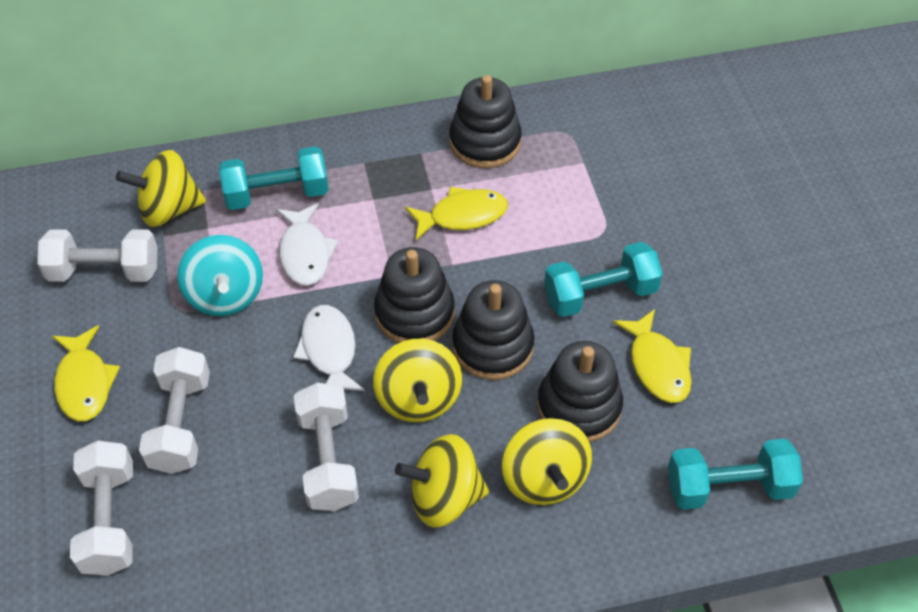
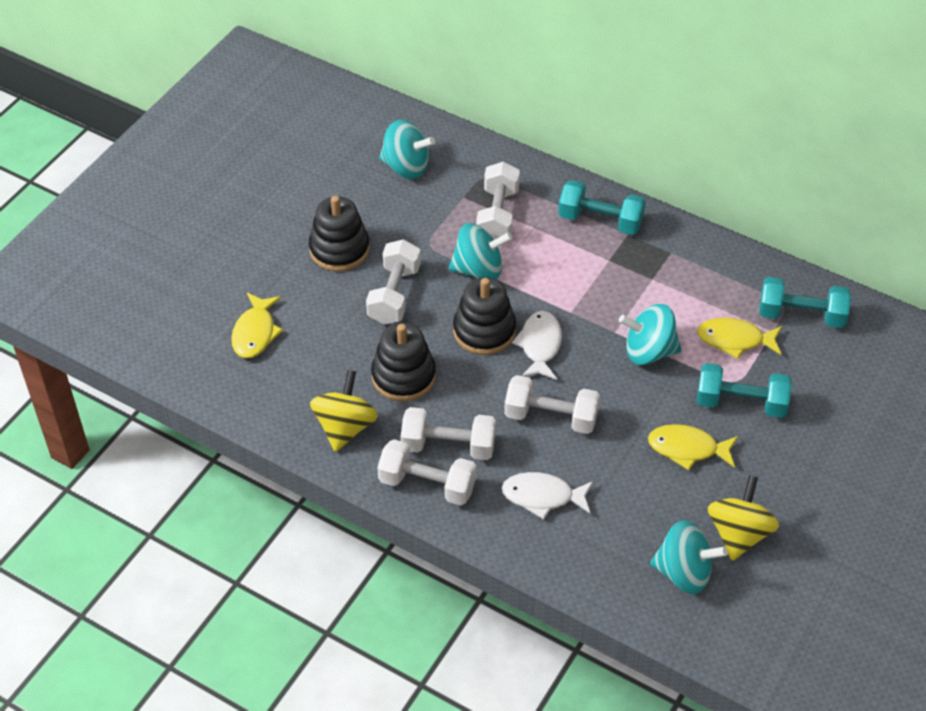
black stacking toy: [374,247,455,343] [449,75,522,168] [452,280,534,380] [537,341,623,442] = 4 -> [309,196,370,272] [371,323,436,402] [453,277,516,355] = 3
turquoise spinning top: [177,235,263,316] = 1 -> [379,120,435,179] [449,223,513,280] [619,304,681,365] [650,520,728,594] = 4
white dumbbell: [37,229,157,282] [70,441,133,576] [139,347,210,474] [294,382,359,511] = 4 -> [366,239,421,325] [377,439,477,506] [401,407,496,460] [476,161,520,240] [504,375,600,434] = 5
yellow spinning top: [116,150,206,227] [373,339,462,422] [395,434,489,528] [502,418,592,505] = 4 -> [310,370,378,452] [708,475,779,561] = 2

